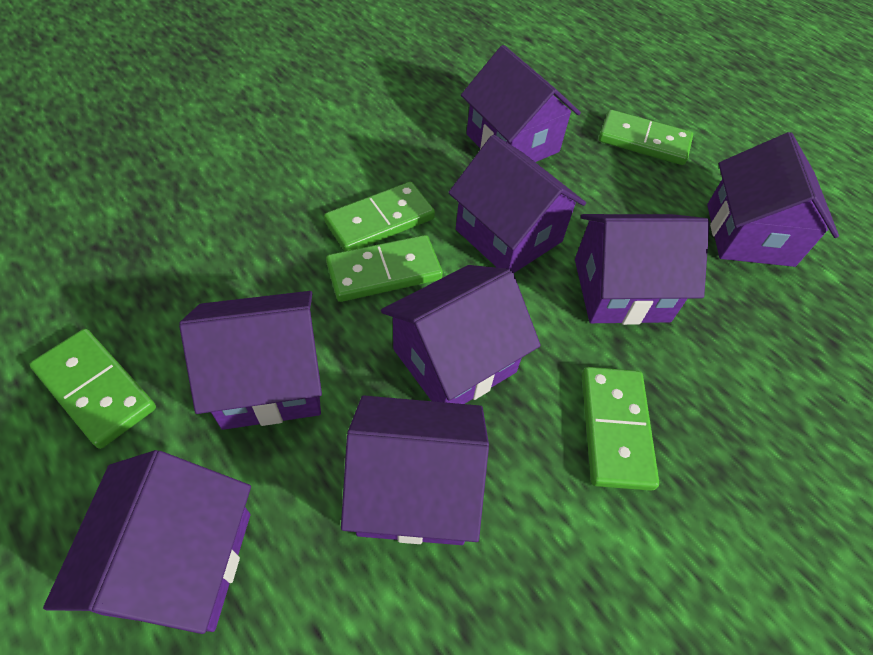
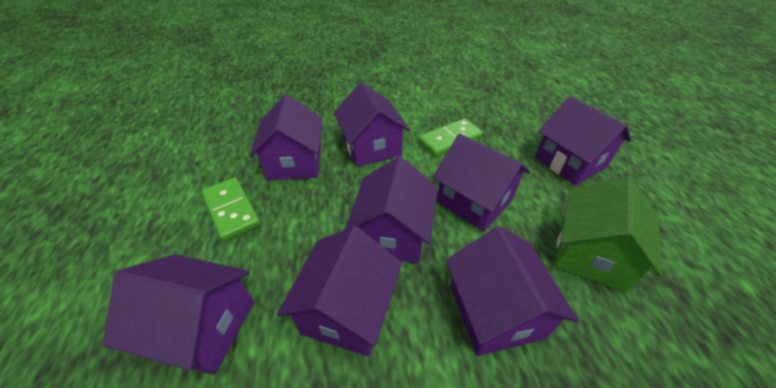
green domino: [29,329,156,449] [324,182,435,251] [326,235,443,302] [582,367,659,491] [599,110,693,165] = 5 -> [202,177,260,241] [418,119,483,157] = 2
green house: none = 0 -> [554,176,663,292] = 1

